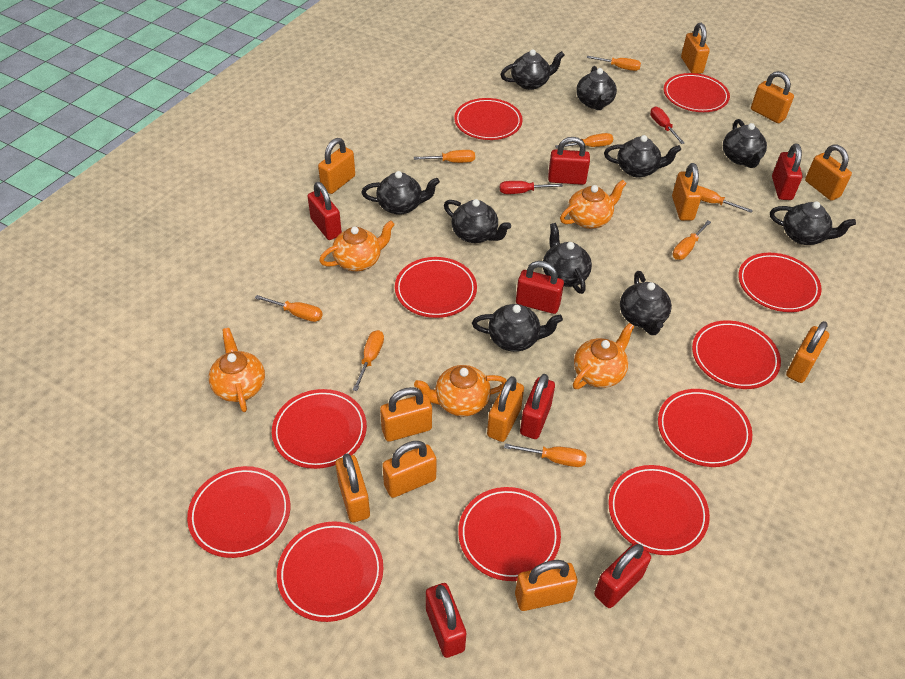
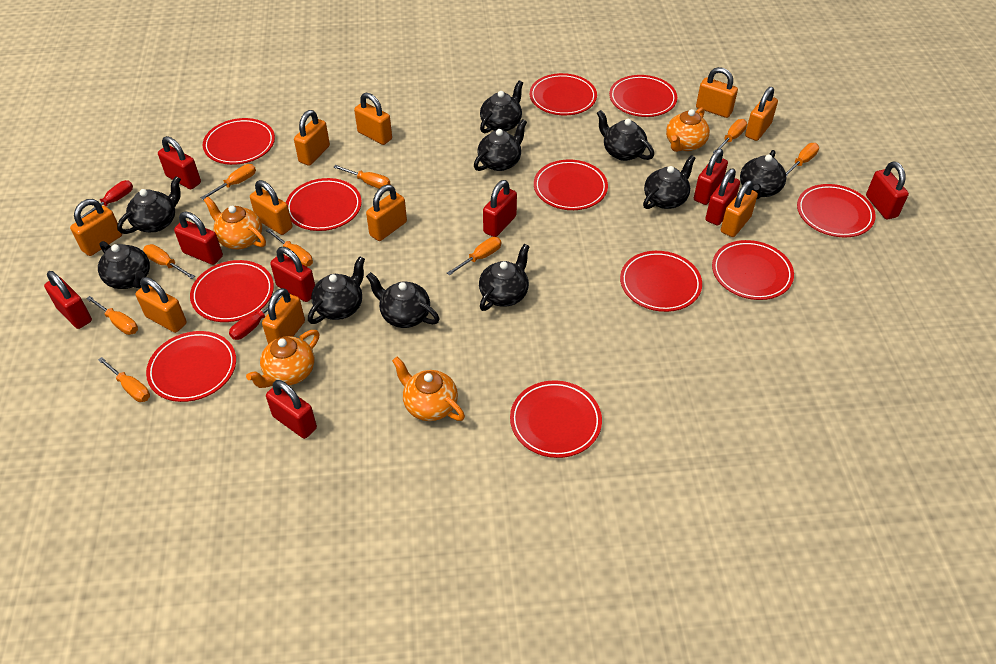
orange padlock: [318,138,355,194] [335,454,370,522] [380,387,432,442] [382,441,437,498] [487,376,524,442] [515,560,578,611] [672,163,702,221] [681,23,710,74] [751,71,794,123] [786,321,829,383] [805,145,852,201] = 11 -> [70,199,122,256] [136,277,187,333] [250,180,292,235] [262,288,305,344] [294,110,330,166] [354,93,392,145] [366,185,407,241] [696,67,738,118] [721,180,758,237] [745,87,778,141] = 10
orange screwdriver: [255,295,323,322] [353,330,384,391] [414,150,475,163] [504,443,587,467] [555,133,613,148] [587,56,641,71] [673,220,711,260] [698,186,753,213] = 8 -> [86,296,138,335] [98,357,150,402] [143,244,195,279] [201,164,256,200] [266,228,313,267] [333,165,390,189] [447,237,501,275] [713,119,747,153] [786,143,819,177] = 9
orange teapot: [209,328,265,412] [319,220,395,271] [414,365,507,416] [560,180,627,229] [573,323,635,389] = 5 -> [204,197,266,249] [246,330,319,388] [392,357,465,421] [666,107,710,152] = 4
red padlock: [307,182,342,240] [426,583,466,658] [516,261,564,314] [520,374,555,439] [548,137,590,185] [594,543,651,608] [772,144,803,200] = 7 -> [44,271,92,329] [158,136,201,190] [174,212,223,265] [266,380,317,439] [270,247,315,302] [483,180,517,237] [694,149,728,205] [705,168,740,226] [866,161,909,219] = 9

